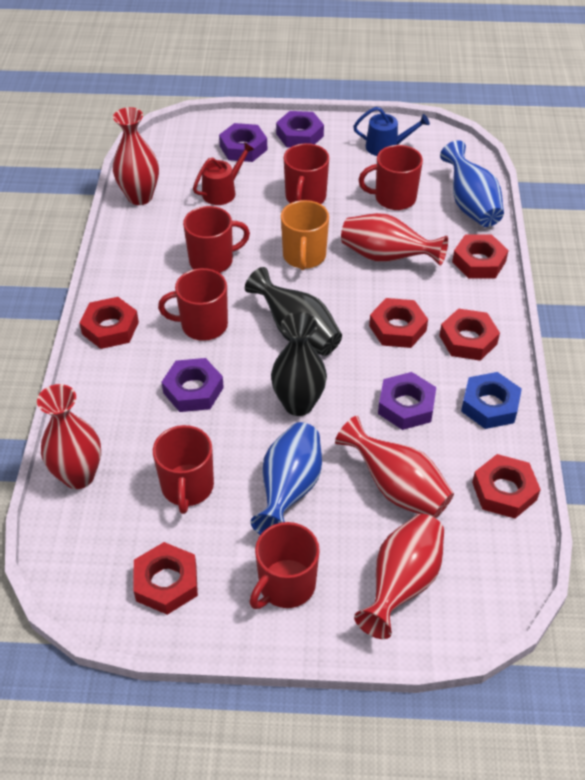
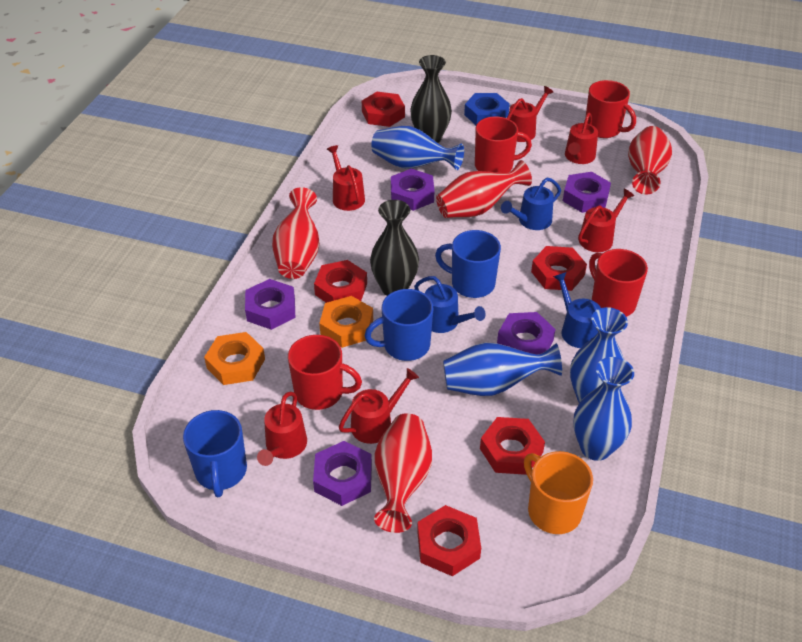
blue mug: none = 0 -> [183,410,247,497] [365,289,433,361] [435,230,501,298] = 3
blue vase: [251,422,322,535] [440,140,504,227] = 2 -> [371,126,464,170] [443,343,562,396] [570,307,628,403] [573,357,634,461] = 4
blue watering can: [353,107,430,156] = 1 -> [414,276,486,333] [501,178,561,230] [553,272,601,348] = 3
orange nut: none = 0 -> [204,332,265,385] [319,296,373,348] = 2
purple nut: [162,358,224,412] [219,123,267,162] [276,111,324,147] [378,372,436,430] = 4 -> [245,279,295,330] [313,441,372,506] [391,169,434,211] [497,312,555,354] [563,172,611,213] = 5
red mug: [153,425,214,514] [158,268,228,341] [183,206,250,273] [250,522,320,609] [284,143,329,204] [358,145,423,210] = 6 -> [288,335,362,410] [475,117,532,173] [586,80,636,138] [589,249,648,317] = 4
red nut: [79,297,139,349] [134,542,198,615] [369,298,428,348] [439,308,500,361] [452,235,509,278] [472,454,541,519] = 6 -> [314,260,367,303] [362,92,405,127] [417,505,481,576] [480,417,545,475] [531,246,587,291] = 5
red vase: [37,384,101,489] [113,107,159,205] [335,416,454,518] [341,213,448,266] [354,514,444,639] = 5 -> [272,187,320,279] [374,413,432,533] [436,160,532,218] [628,126,672,195] = 4
red watering can: [193,142,254,205] = 1 -> [257,392,307,466] [327,145,365,211] [339,368,419,444] [507,86,553,142] [565,113,598,164] [578,189,635,252] = 6

